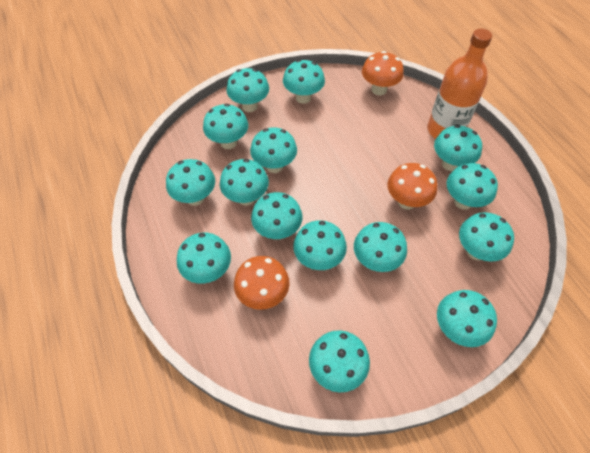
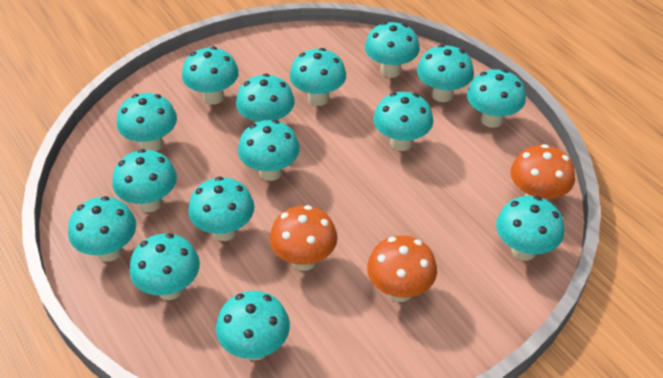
orange bottle: [427,29,492,139] = 1 -> none = 0

